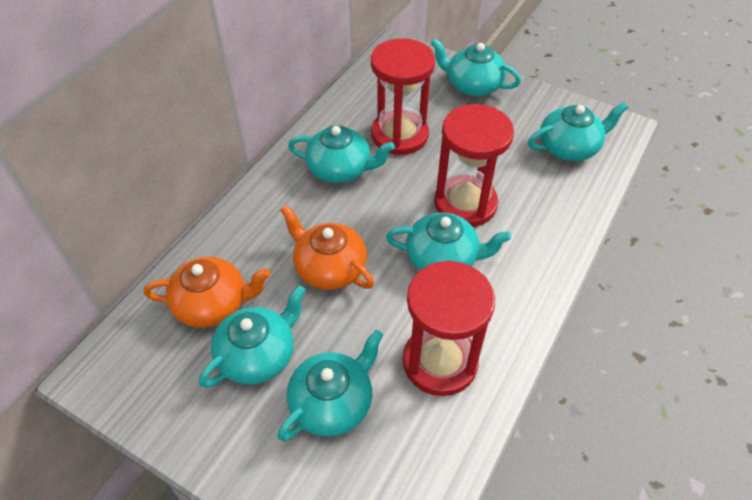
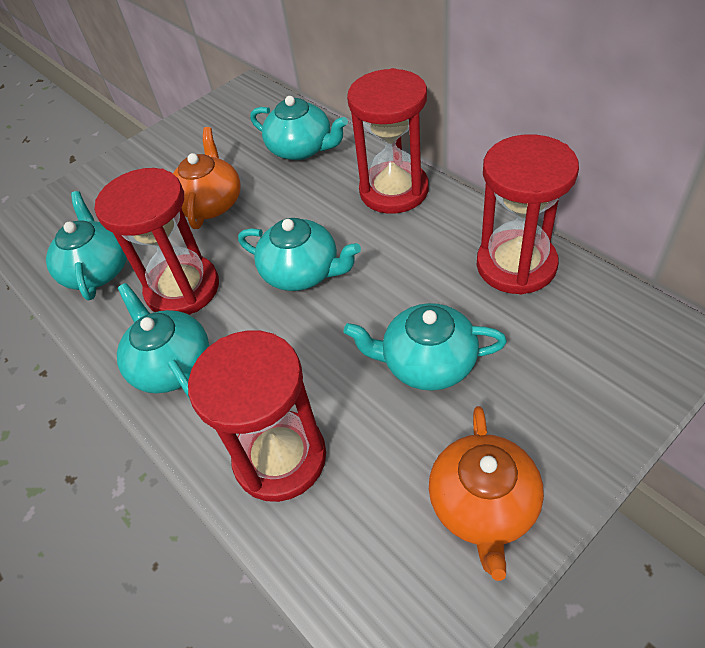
red hourglass: [371,38,435,155] [403,261,495,396] [434,104,514,227] = 3 -> [95,168,219,315] [188,330,326,502] [347,68,429,214] [477,134,579,294] = 4
turquoise teapot: [199,285,306,388] [278,329,383,441] [288,125,395,183] [386,212,511,270] [431,39,521,96] [528,102,628,161] = 6 -> [46,191,127,301] [117,283,209,399] [238,218,361,291] [250,96,348,160] [344,303,507,391] = 5

